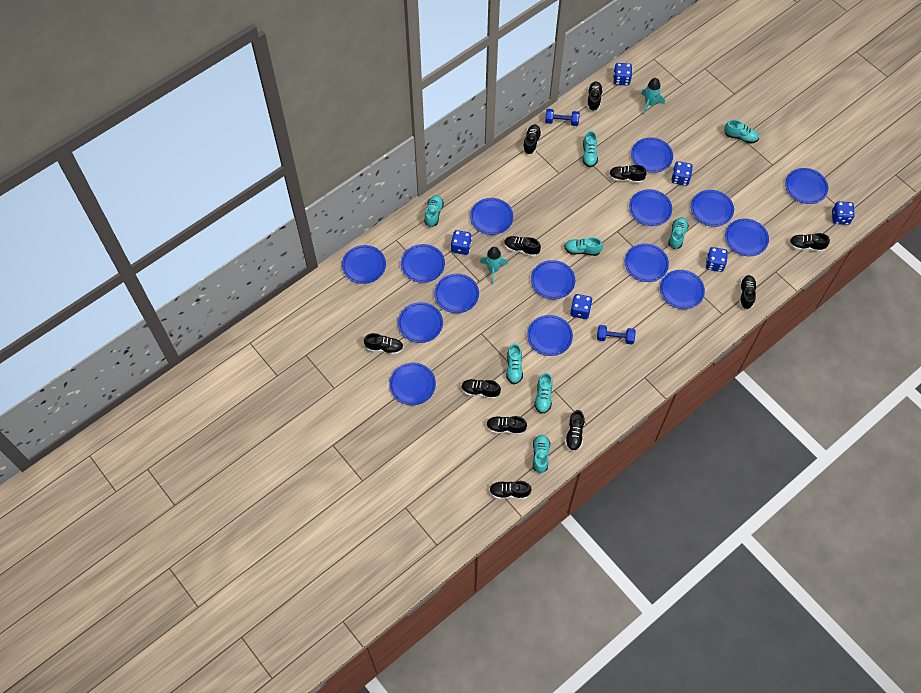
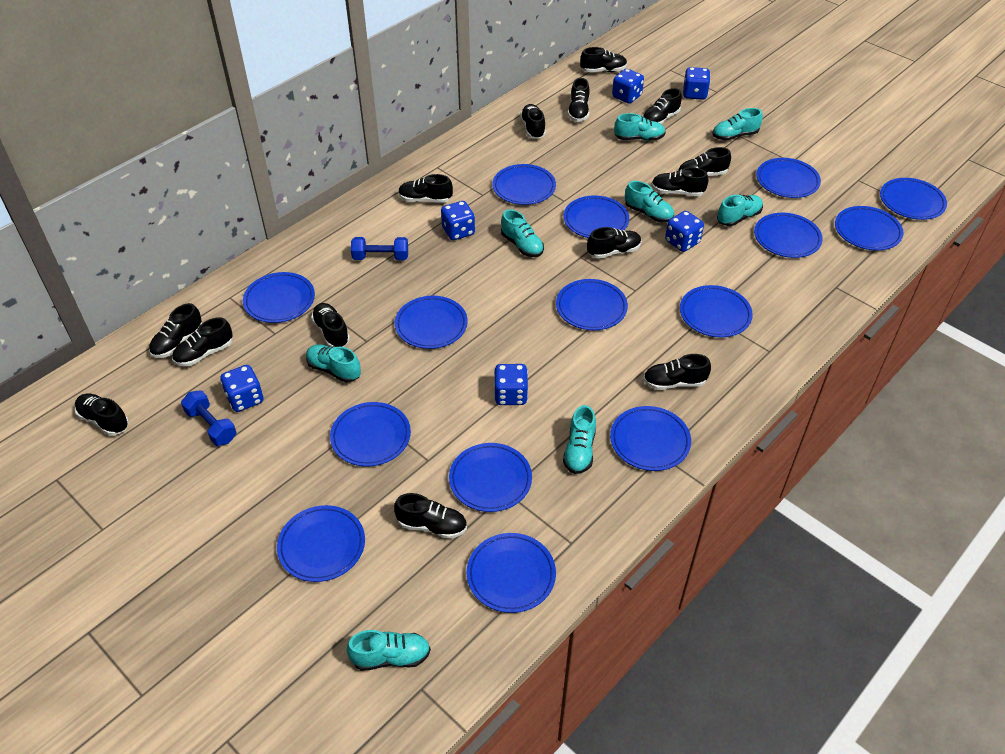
black shoe: [364,333,403,355] [461,379,501,399] [486,416,527,435] [489,481,532,499] [504,236,541,257] [523,125,542,155] [565,410,584,452] [587,81,603,111] [609,165,647,183] [739,275,757,309] [789,233,830,252] = 11 -> [75,394,129,436] [149,303,202,358] [172,317,233,366] [311,303,350,347] [394,493,467,539] [398,174,453,203] [520,104,546,139] [568,78,590,122] [580,47,627,72] [587,227,641,259] [643,88,682,124] [643,354,711,390] [651,167,708,196] [678,147,731,176] = 14
turquoise rocket: [480,247,508,284] [641,78,665,115] = 2 -> none = 0

